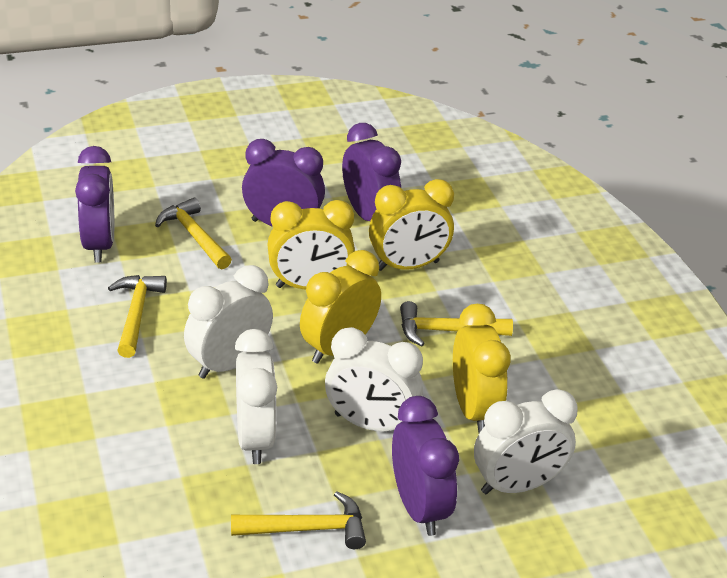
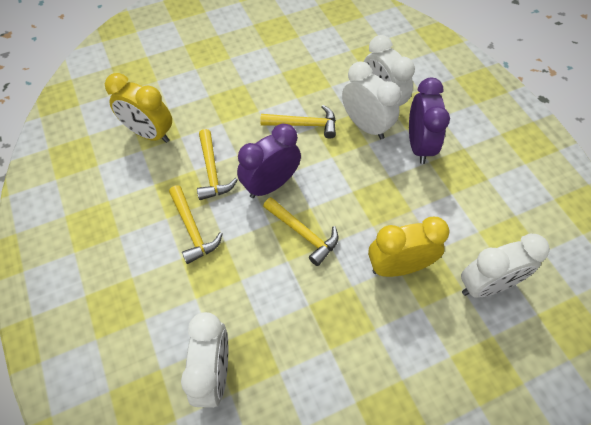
purple clock: [75,146,114,263] [242,139,325,227] [342,123,401,221] [392,396,459,536] = 4 -> [237,124,301,198] [409,78,450,164] = 2
yellow clock: [267,200,355,289] [300,250,381,364] [369,179,454,271] [453,304,511,433] = 4 -> [105,73,172,143] [368,217,450,277] = 2

